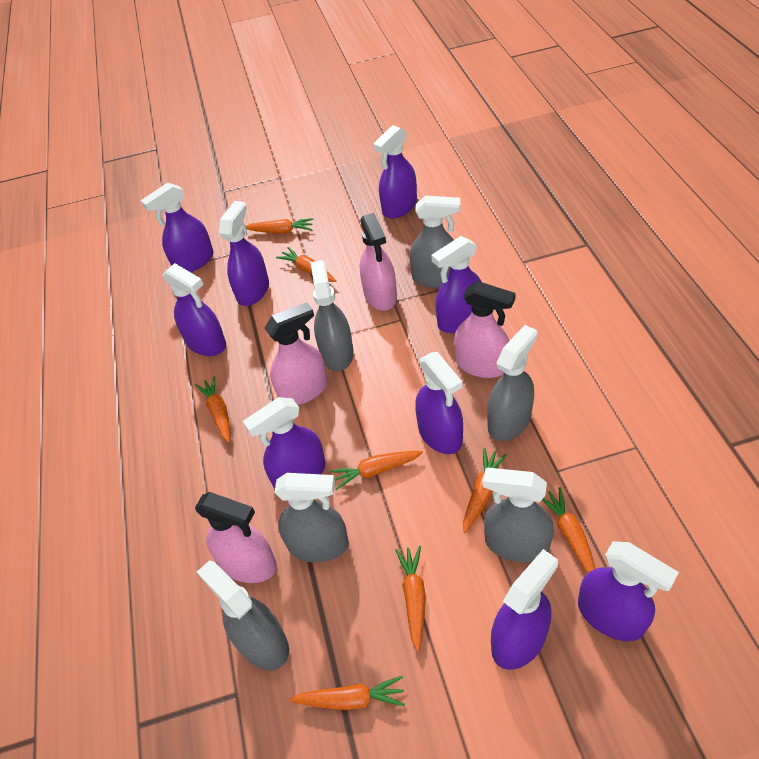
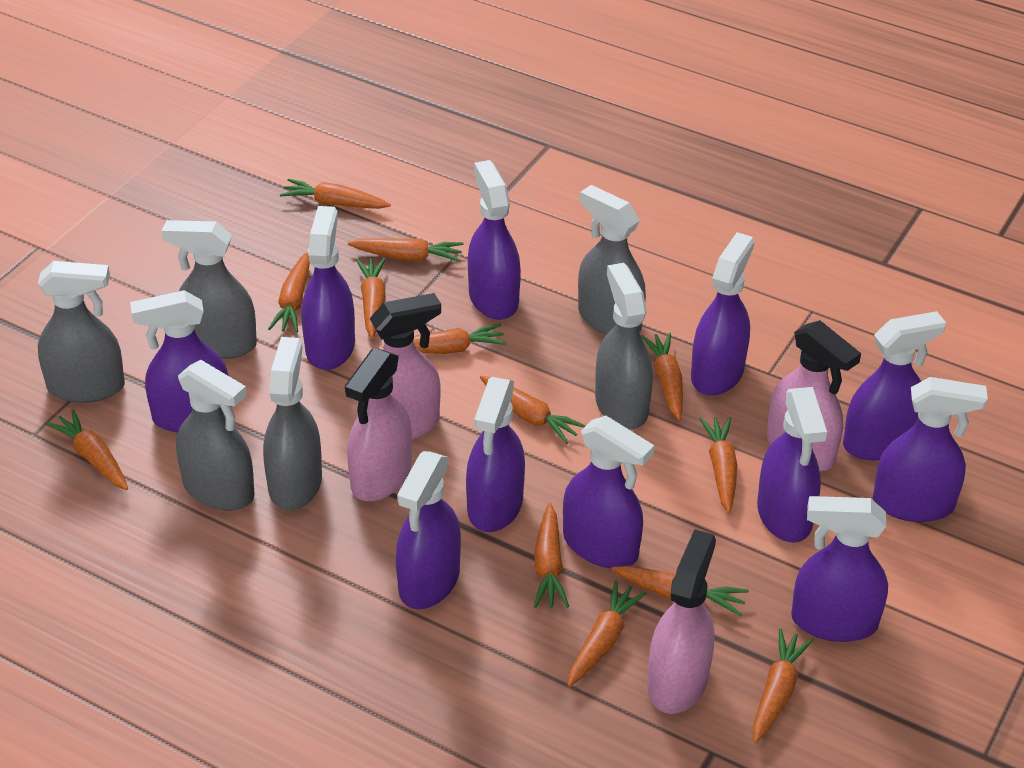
orange carrot: [195,376,230,443] [246,218,313,234] [276,247,336,282] [289,676,405,710] [330,451,423,490] [395,546,426,652] [463,448,507,533] [542,487,596,573] = 8 -> [46,409,128,490] [268,253,310,333] [280,179,391,209] [348,238,464,262] [356,258,386,338] [383,324,506,354] [480,376,586,444] [534,503,569,608] [568,581,647,687] [611,566,749,616] [641,333,683,420] [699,417,737,513] [753,628,814,743] = 13
purple spray bottle: [141,183,214,272] [163,263,226,356] [219,201,269,306] [243,397,326,489] [373,125,417,218] [415,352,463,454] [431,236,482,333] [491,549,558,670] [578,541,679,641] = 9 -> [130,290,229,432] [301,206,355,370] [396,451,461,609] [466,377,525,532] [468,160,521,320] [563,416,654,568] [691,232,754,396] [757,387,827,542] [791,496,888,642] [843,311,946,460] [873,377,988,522] = 11

